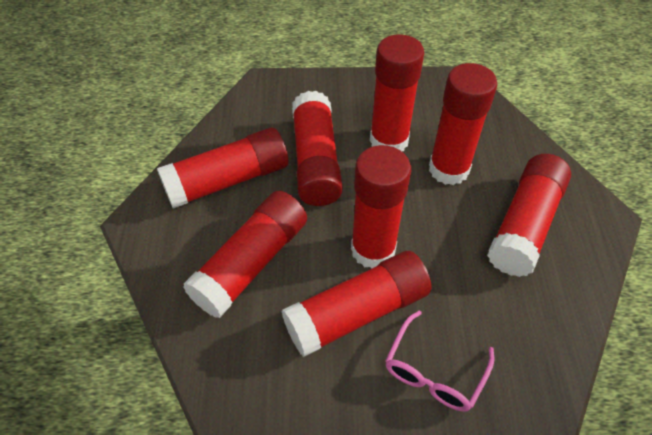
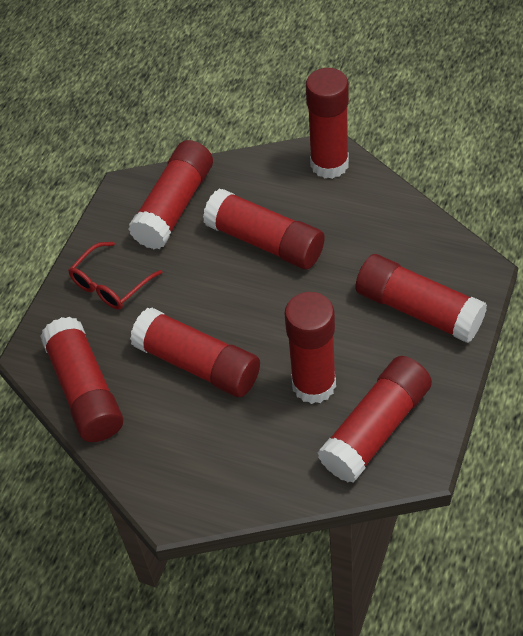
pink glasses: [385,311,494,412] = 1 -> none = 0
red glasses: none = 0 -> [68,242,163,310] = 1

